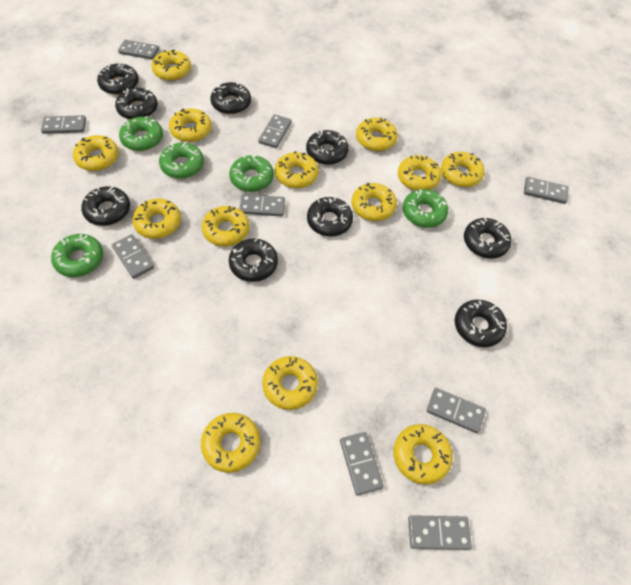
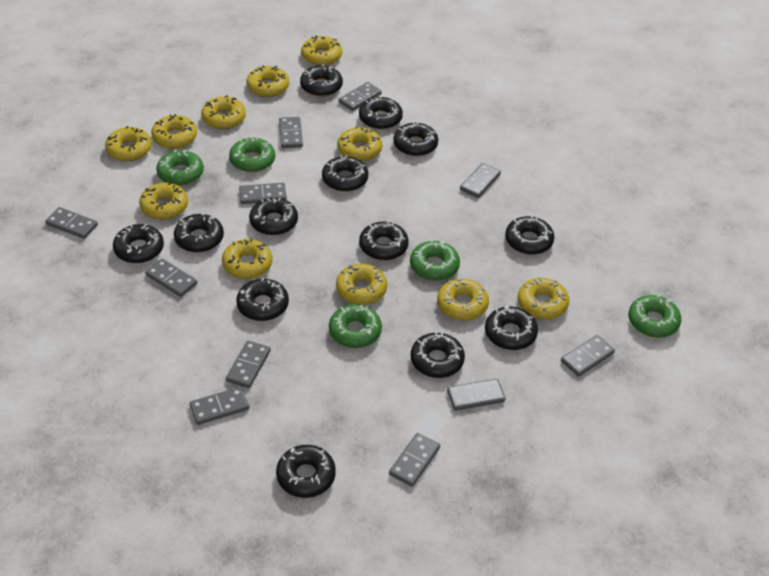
black donut: [81,186,130,226] [97,63,139,95] [115,88,158,119] [210,82,251,114] [229,238,278,282] [306,130,349,165] [307,197,353,237] [455,300,507,347] [464,218,511,258] = 9 -> [113,224,164,263] [174,213,224,252] [236,278,289,321] [249,198,298,235] [276,445,336,498] [300,64,343,97] [322,155,368,192] [359,96,403,129] [359,221,409,260] [393,122,438,156] [411,332,465,378] [485,306,538,350] [505,216,554,255] = 13
grey domino: [41,115,86,134] [112,234,154,279] [118,40,159,60] [239,194,285,216] [258,114,292,148] [340,432,384,496] [408,515,472,550] [427,388,486,433] [524,177,569,204] = 9 -> [45,207,98,239] [145,259,197,297] [190,387,249,425] [226,341,270,388] [239,183,287,204] [279,117,303,148] [339,82,382,111] [389,433,440,487] [447,379,505,411] [460,163,501,198] [561,335,615,377] = 11
yellow donut: [73,135,119,171] [132,199,181,239] [152,50,191,81] [169,108,212,142] [201,413,260,473] [202,206,249,246] [262,356,318,410] [275,151,319,188] [351,183,397,221] [356,118,398,151] [393,424,453,485] [398,155,442,190] [441,152,485,187] = 13 -> [105,126,152,161] [139,182,188,220] [151,114,197,149] [201,95,246,129] [222,239,273,279] [246,65,289,97] [301,36,342,66] [336,264,387,305] [337,126,382,161] [437,278,489,320] [517,277,569,320] = 11

